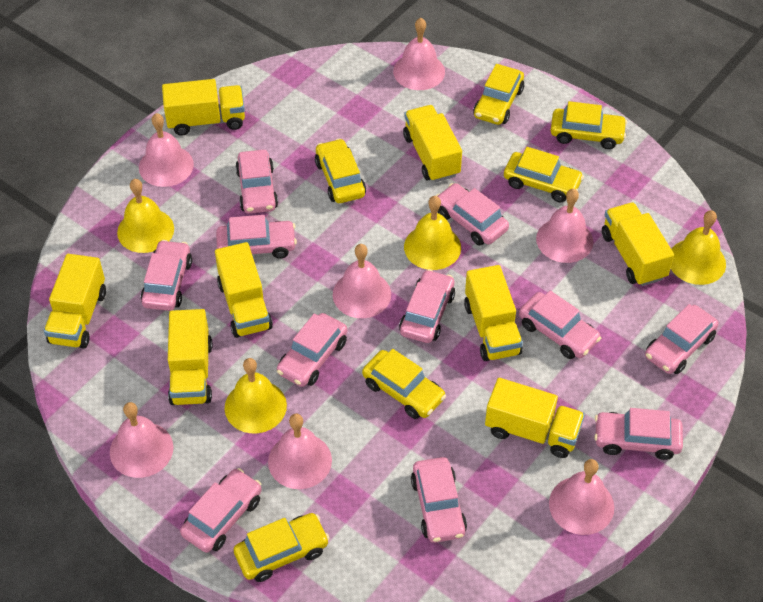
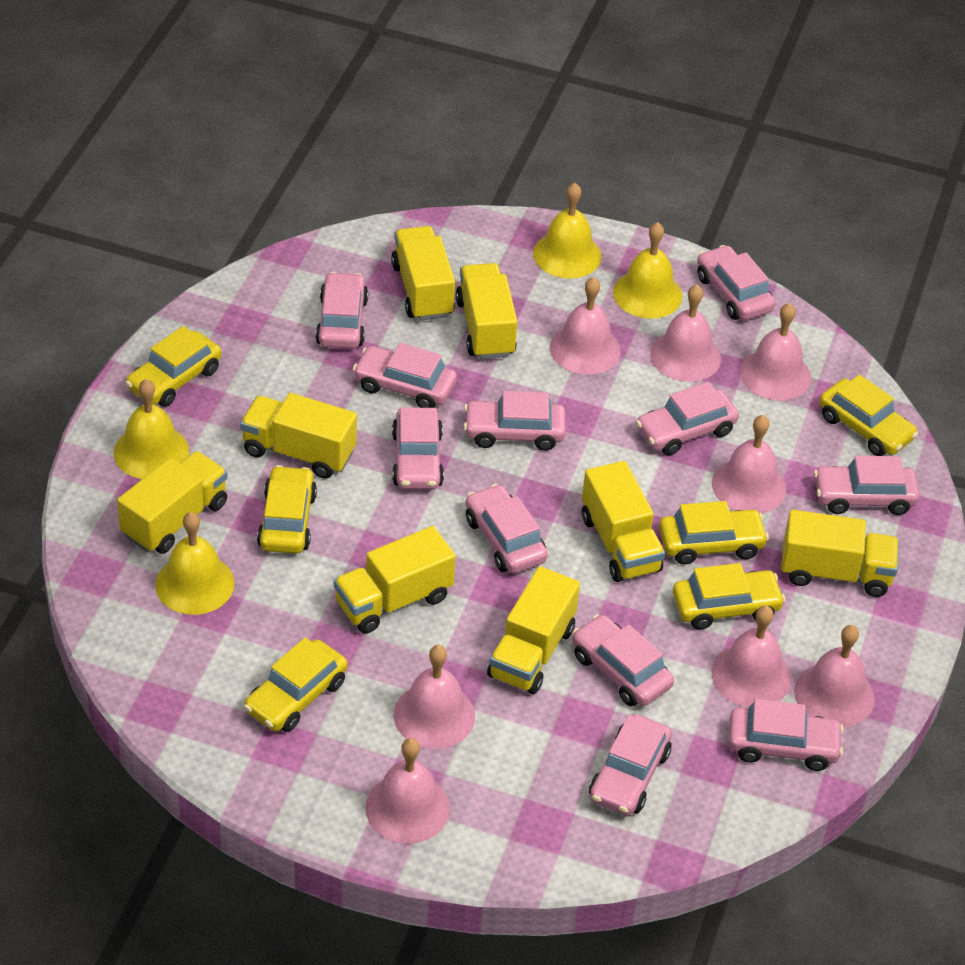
pink bell: [110,402,174,478] [139,113,194,187] [268,414,332,489] [333,244,391,318] [393,18,445,90] [536,189,593,263] [549,459,614,535] = 7 -> [365,738,450,844] [394,645,475,749] [550,277,621,375] [650,284,721,382] [712,415,786,513] [712,606,791,707] [740,303,811,400] [794,625,875,727] = 8

